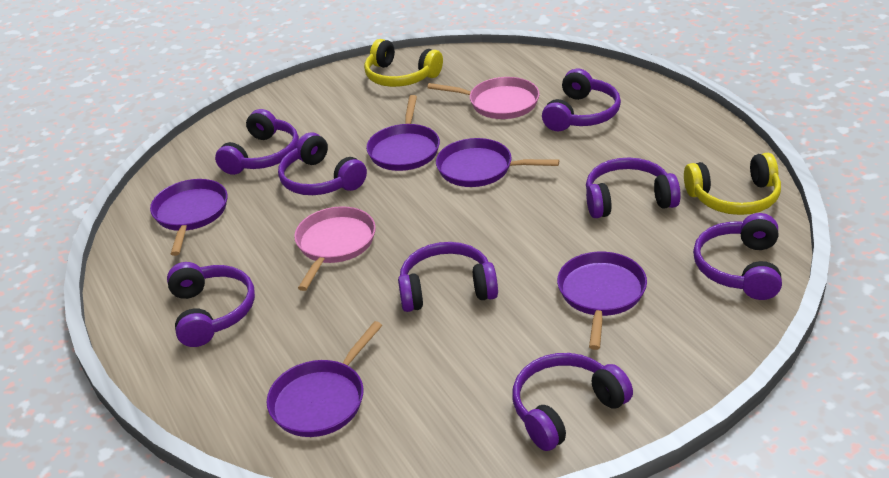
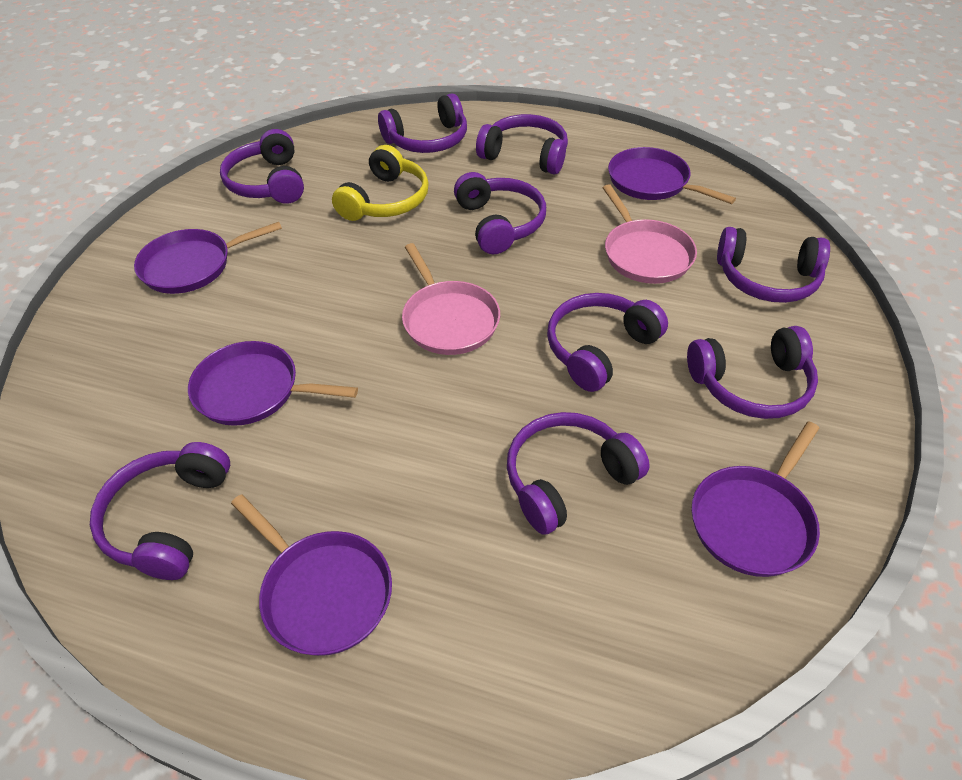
purple headphones: [167,262,255,347] [215,109,299,175] [278,132,367,195] [398,242,498,312] [512,353,633,451] [542,69,621,131] [586,158,681,218] [693,213,782,300] = 8 -> [90,442,230,580] [220,129,304,204] [378,93,467,153] [454,172,546,254] [476,114,568,174] [507,412,650,535] [547,293,668,392] [687,326,818,419] [717,227,830,303] = 9
yellow headphones: [364,39,443,87] [684,153,781,215] = 2 -> [332,145,429,221] = 1

